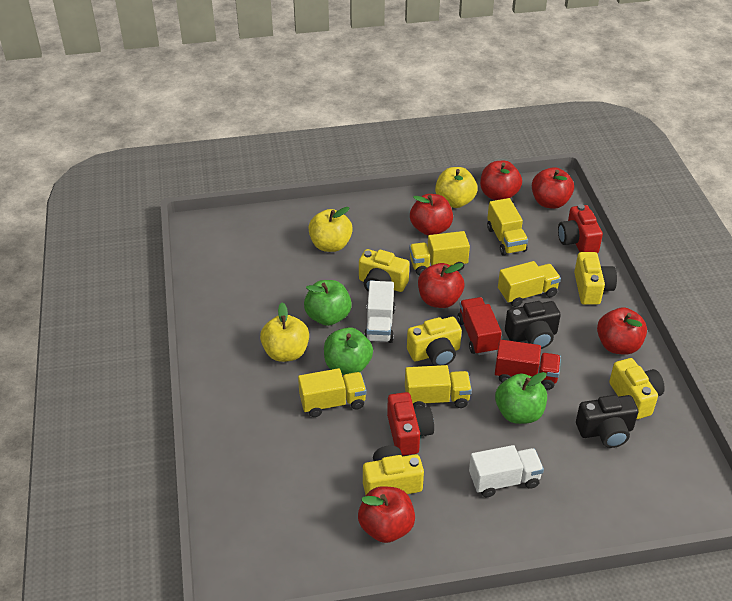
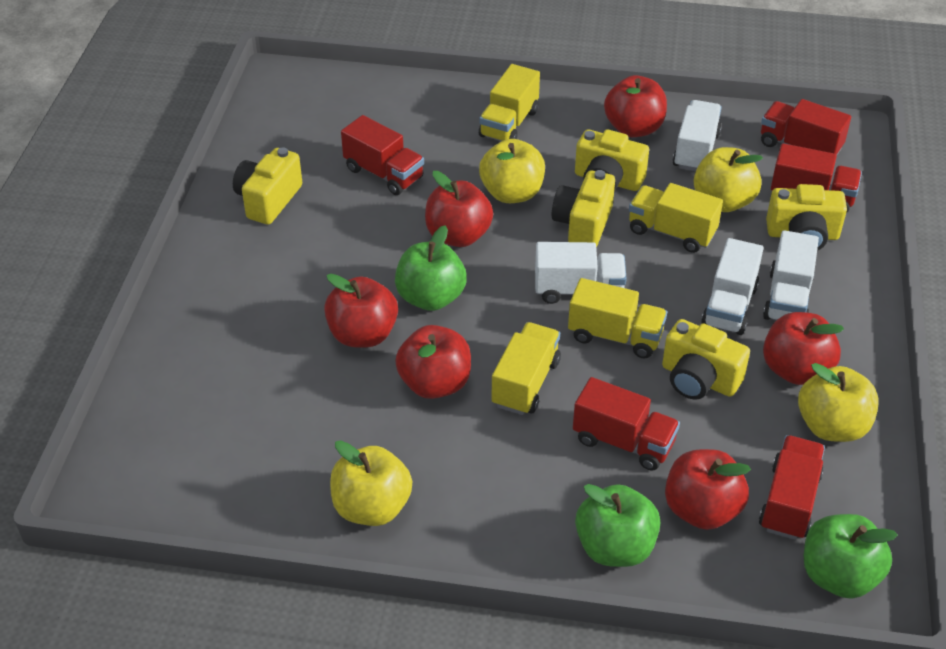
black camera: [505,301,561,349] [576,395,638,448] = 2 -> none = 0
red camera: [387,392,434,456] [558,204,603,253] = 2 -> none = 0
red truck: [457,297,502,355] [495,340,561,390] = 2 -> [341,115,424,195] [573,377,680,470] [759,435,825,540] [761,99,851,155] [771,143,862,213] = 5
white truck: [364,281,395,343] [469,445,544,497] = 2 -> [535,242,627,304] [672,100,722,171] [701,238,764,335] [763,230,819,320] = 4
yellow apple: [260,303,309,362] [308,207,353,252] [435,167,478,208] = 3 -> [330,440,412,526] [479,139,545,203] [693,147,763,212] [798,363,879,442] = 4
yellow truck: [298,368,367,417] [405,365,472,409] [409,231,470,275] [487,198,528,256] [498,261,561,307] = 5 -> [479,64,540,141] [491,322,561,415] [568,278,667,359] [629,183,723,253] = 4

